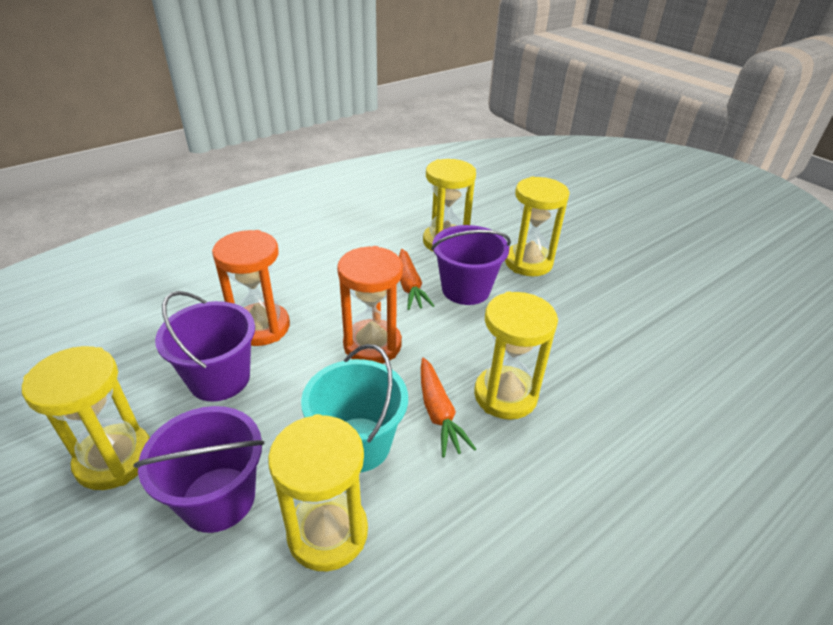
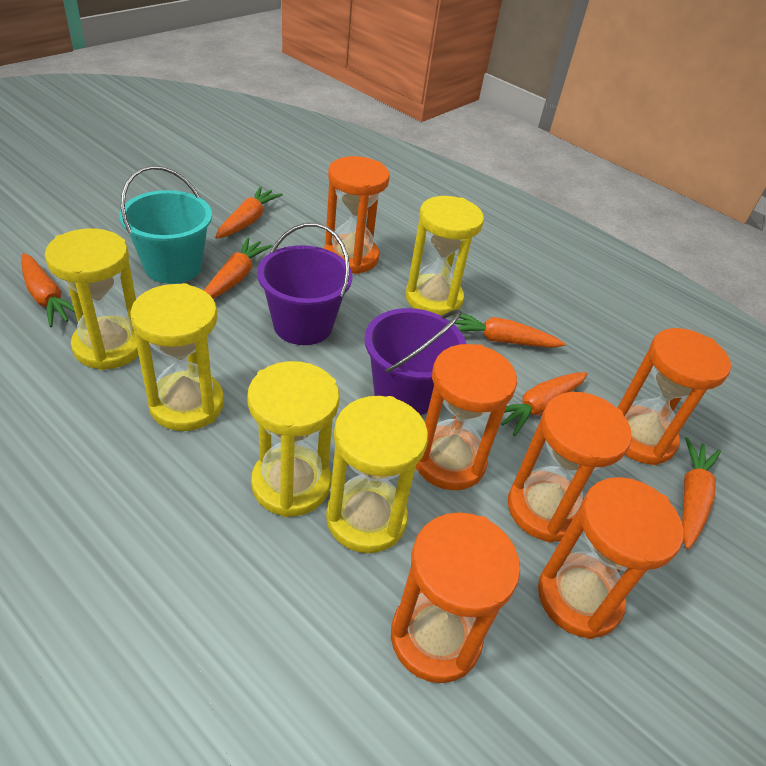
orange carrot: [399,249,434,310] [421,358,476,458] = 2 -> [21,253,75,327] [204,237,273,299] [215,187,283,239] [449,313,566,348] [501,372,588,436] [682,437,721,549] = 6
orange hourglass: [212,230,290,346] [337,246,403,364] = 2 -> [324,156,390,274] [391,512,520,683] [416,344,517,490] [508,392,632,543] [538,477,683,639] [618,328,731,465] = 6
purple bucket: [133,406,265,533] [155,291,255,402] [431,225,511,305] = 3 -> [257,223,352,345] [365,308,466,415] = 2

